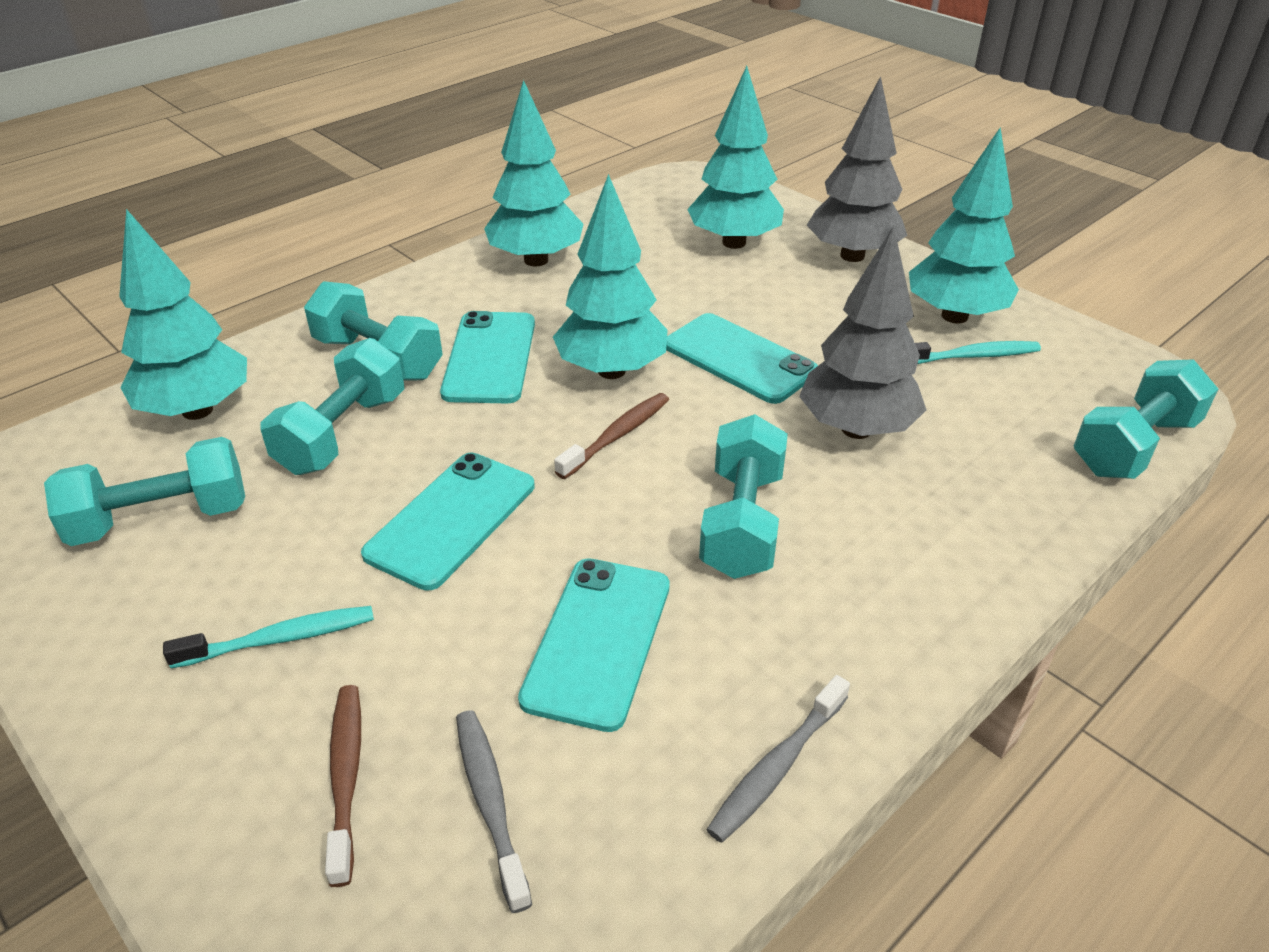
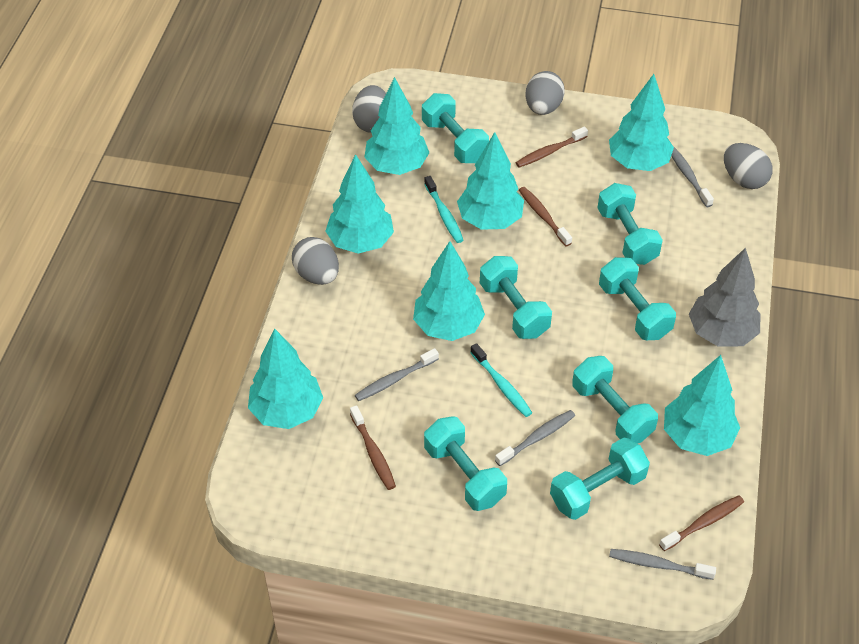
brown toothbrush: [325,685,361,887] [554,393,669,479] = 2 -> [350,405,396,490] [516,126,588,168] [519,187,572,247] [659,495,744,551] = 4
grey egg: none = 0 -> [292,237,339,285] [352,85,386,133] [525,71,565,115] [724,143,773,189] = 4
grey toothbrush: [456,710,532,913] [706,675,850,843] = 2 -> [355,348,439,401] [495,410,575,466] [609,549,716,580] [671,146,714,207] = 4
grey tree: [799,226,926,439] [807,76,907,262] = 2 -> [689,248,761,347] = 1
turquoise dumbbell: [44,437,245,546] [260,338,404,475] [304,281,443,380] [699,414,788,579] [1073,359,1218,479] = 5 -> [422,93,489,163] [424,416,507,511] [480,256,552,339] [550,437,650,520] [572,356,658,443] [597,183,663,265] [599,257,676,340] = 7
turquoise phone: [361,453,535,591] [440,311,535,403] [518,558,670,732] [666,313,818,404] = 4 -> none = 0
turquoise tree: [119,209,247,420] [484,80,583,266] [553,174,667,379] [687,66,784,249] [909,127,1019,324] = 5 -> [248,329,323,429] [326,154,394,253] [364,77,429,175] [413,241,485,341] [457,132,524,230] [609,74,674,171] [664,355,740,456] = 7

